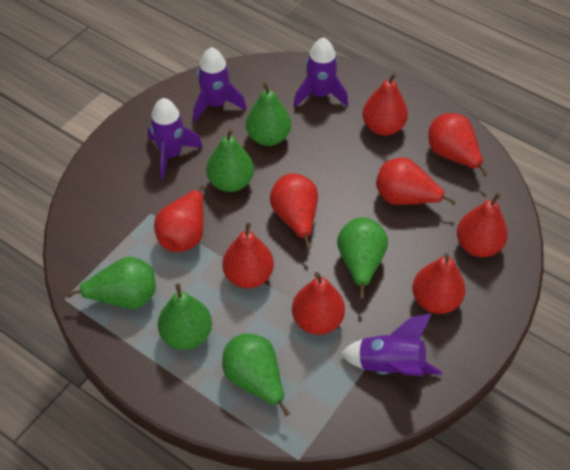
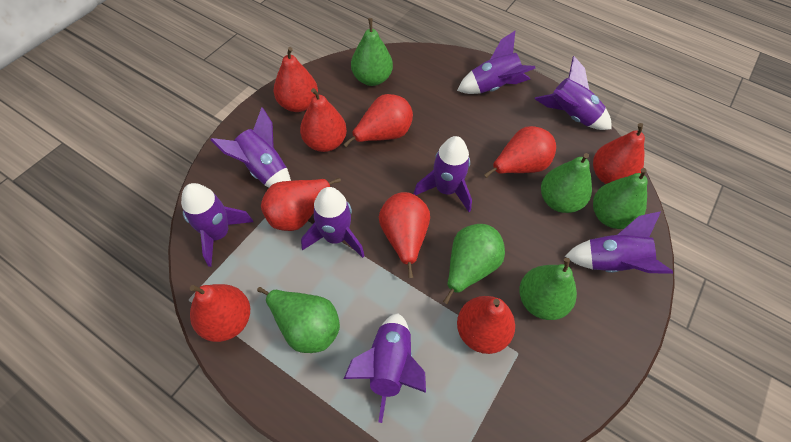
purple rocket: [148,98,203,179] [193,47,247,122] [293,37,348,107] [341,314,442,376] = 4 -> [181,183,253,267] [211,107,291,188] [301,187,365,258] [344,313,426,423] [413,136,472,212] [457,31,535,94] [535,56,611,130] [565,211,673,274] = 8

